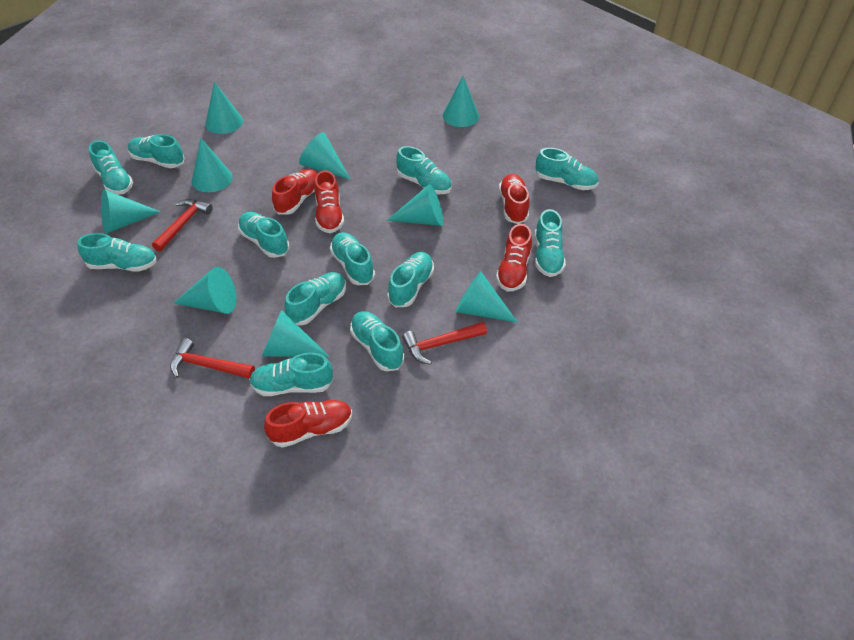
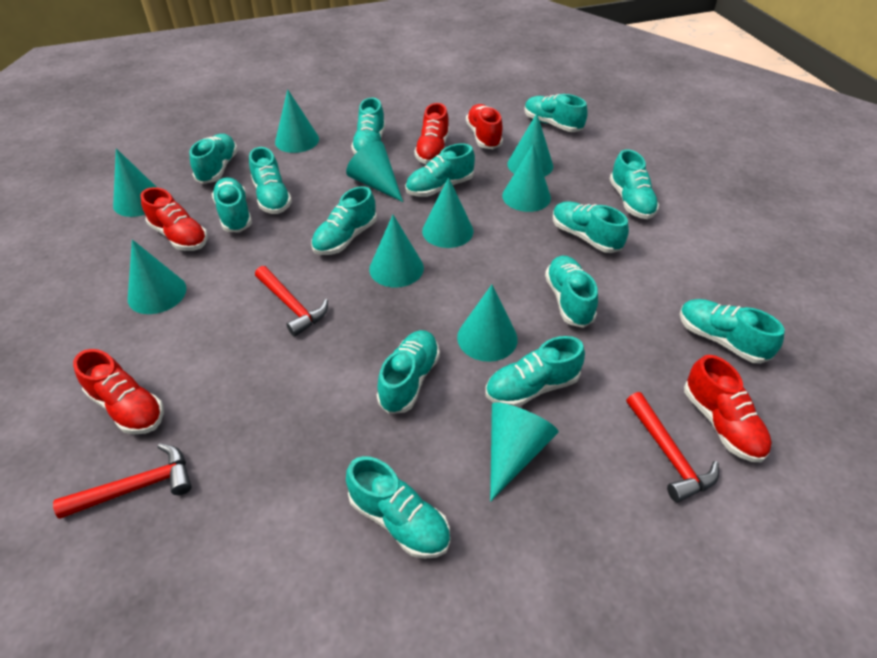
turquoise cone: [101,189,161,233] [174,267,236,314] [192,138,233,192] [205,82,243,134] [262,310,330,357] [299,132,351,180] [387,184,443,226] [443,76,479,127] [455,271,518,323] = 9 -> [113,148,157,217] [128,240,187,314] [275,89,319,153] [346,141,403,202] [369,215,424,287] [422,177,473,248] [457,285,518,362] [490,402,559,502] [502,144,551,212] [507,113,553,177] = 10
turquoise shoe: [77,233,157,272] [89,140,133,195] [128,134,184,168] [238,212,289,258] [249,353,333,396] [284,272,346,325] [330,232,375,285] [350,311,404,371] [387,252,434,307] [396,146,452,195] [535,148,598,190] [535,209,566,277] = 12 -> [190,134,238,184] [212,177,252,233] [249,147,292,214] [311,186,377,255] [346,456,450,559] [351,98,385,154] [377,330,440,414] [405,144,475,197] [485,336,585,407] [524,94,588,132] [545,256,598,328] [553,201,629,253] [609,149,659,219] [680,299,785,364] = 14

